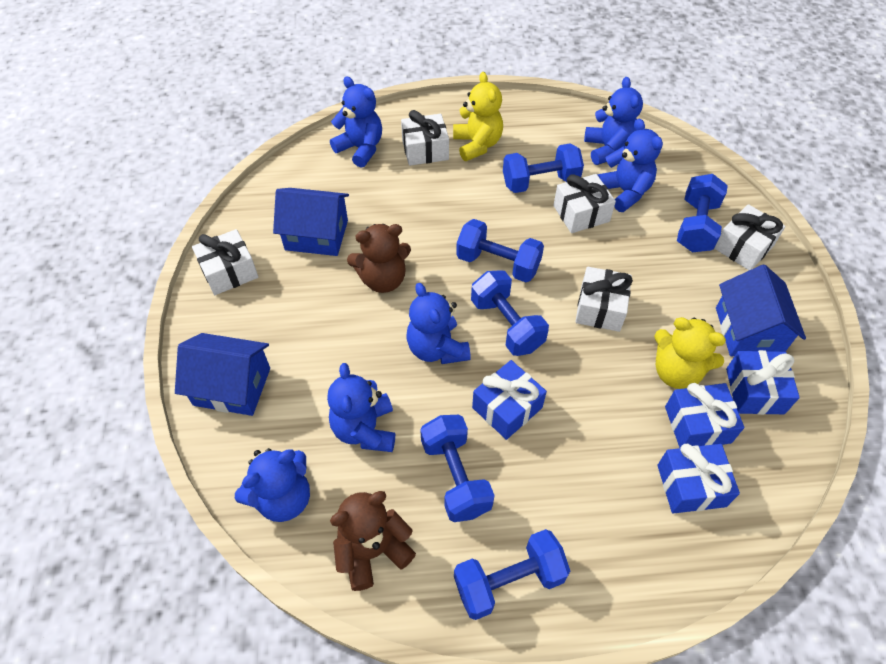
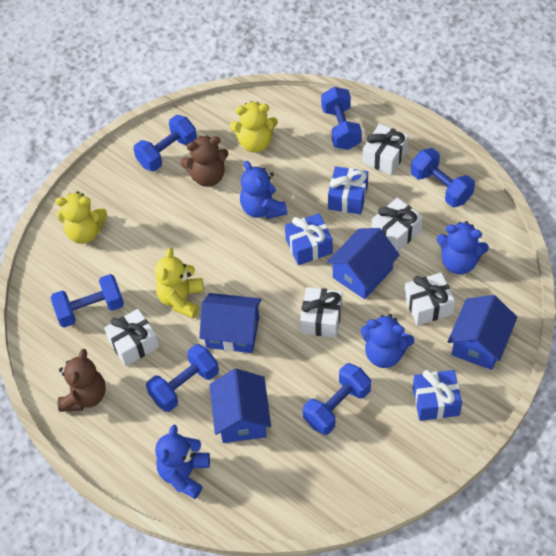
blue gift: [472,360,547,440] [657,444,740,514] [665,383,744,448] [726,350,800,415] = 4 -> [285,213,333,265] [328,166,368,214] [413,370,462,421] = 3
blue house: [175,333,270,416] [273,188,349,256] [716,265,806,356] = 3 -> [199,293,262,353] [209,369,271,443] [327,228,400,299] [448,295,517,370] = 4
blue teddy bear: [235,448,310,522] [327,363,395,452] [330,77,382,168] [406,283,471,364] [584,77,643,165] [597,119,663,212] = 6 -> [155,425,210,499] [240,161,288,219] [360,314,414,368] [437,221,489,274] = 4
yellow teddy bear: [453,72,503,161] [654,317,726,389] = 2 -> [55,192,107,244] [155,248,204,319] [230,102,278,153] = 3

